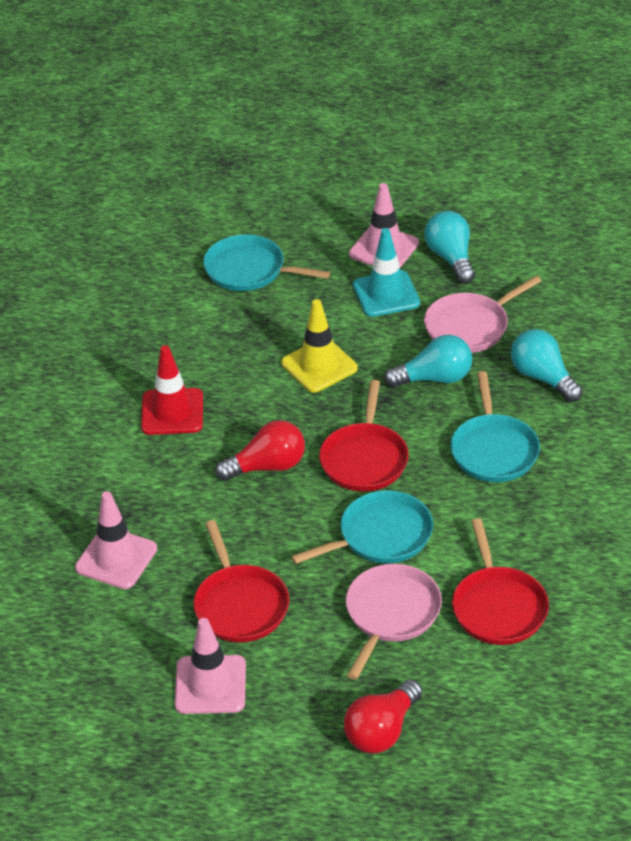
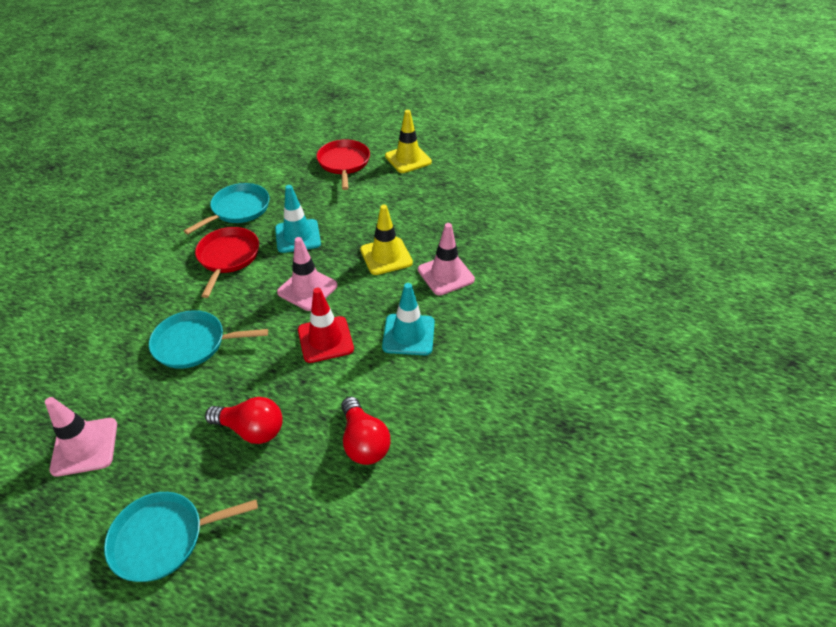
pink pan: [346,564,442,680] [424,276,541,353] = 2 -> none = 0
red pan: [194,520,289,642] [319,380,409,492] [452,518,549,645] = 3 -> [195,227,259,298] [316,140,370,190] = 2
turquoise light bulb: [384,335,472,388] [425,211,475,284] [511,329,583,402] = 3 -> none = 0
turquoise traffic cone: [353,228,420,317] = 1 -> [275,185,321,253] [382,283,435,355] = 2
yellow traffic cone: [281,299,358,393] = 1 -> [360,205,413,275] [385,110,432,173] = 2

